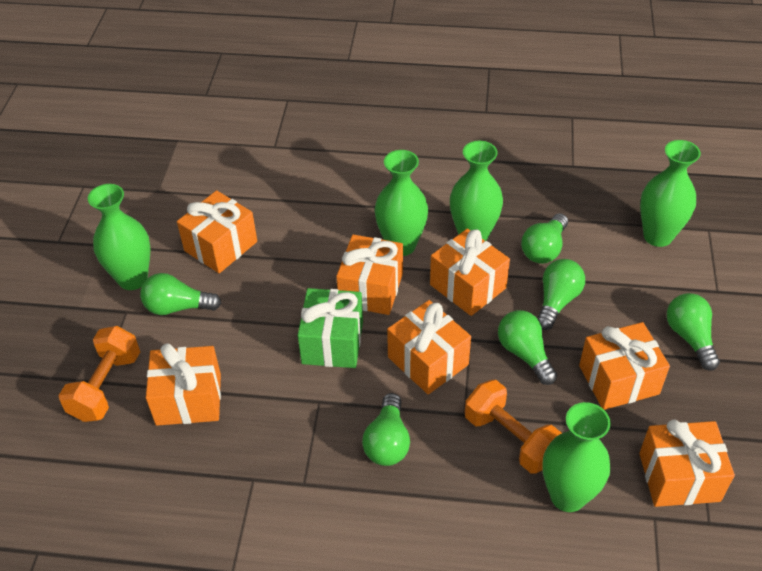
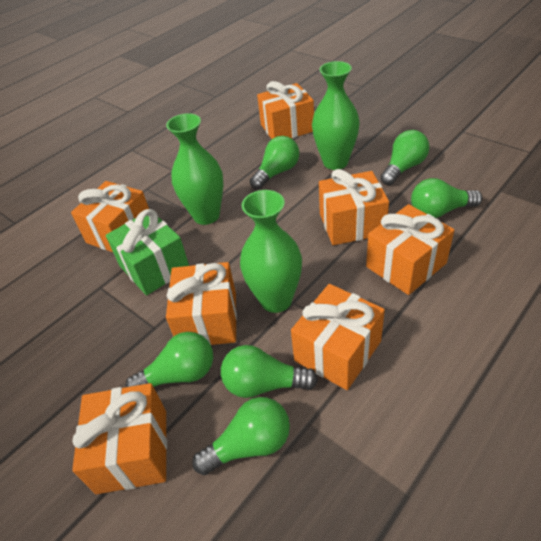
green vase: [88,184,151,290] [375,150,428,256] [450,141,503,241] [542,402,611,512] [640,140,701,247] = 5 -> [166,113,223,225] [240,190,302,313] [312,61,360,170] = 3
orange dumbbell: [58,326,140,422] [465,380,562,474] = 2 -> none = 0

